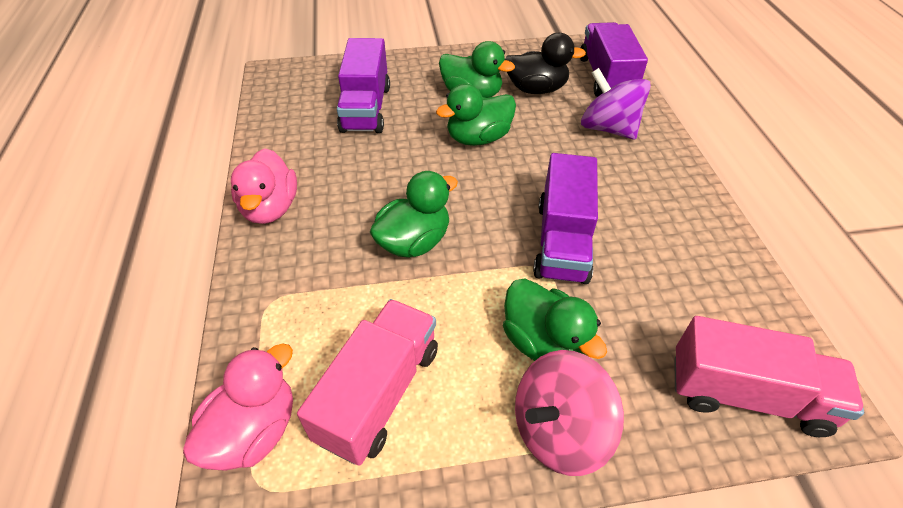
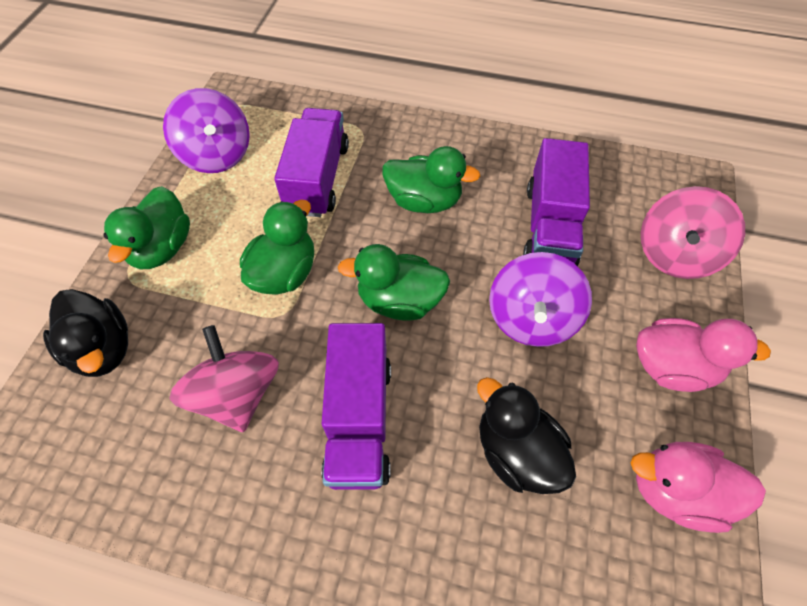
black duck: [505,33,586,94] = 1 -> [43,289,128,377] [477,377,576,494] = 2
pink spinning top: [515,350,624,476] = 1 -> [169,325,279,432] [641,186,745,279] = 2
pink truck: [297,299,438,466] [674,316,864,437] = 2 -> none = 0
purple spinning top: [581,68,651,139] = 1 -> [163,88,250,173] [489,252,592,347] = 2

